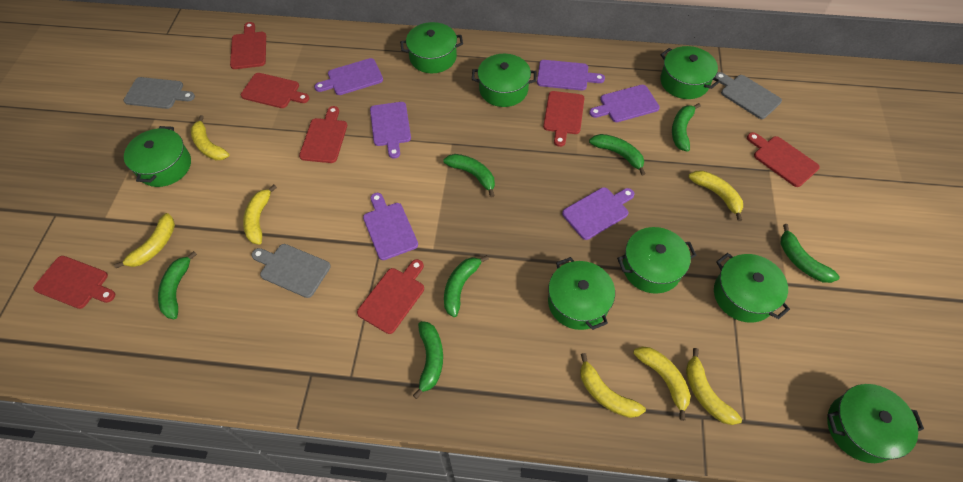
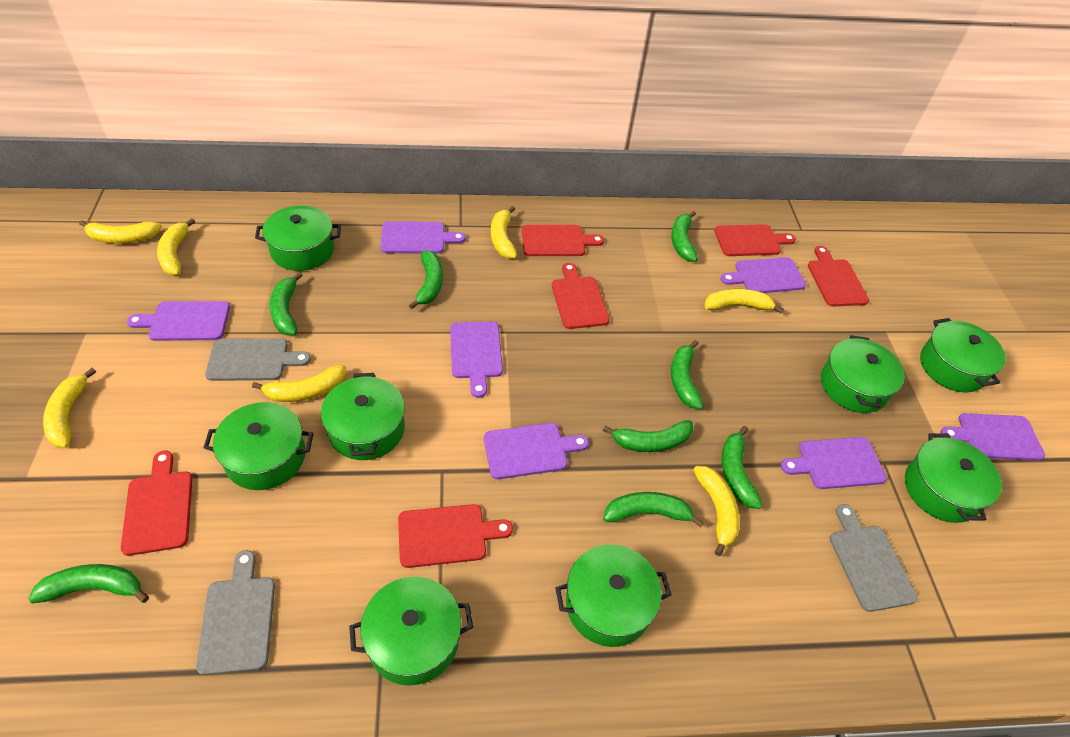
green banana: [158,251,197,319] [413,321,443,399] [443,154,495,198] [444,255,489,317] [589,134,646,176] [672,103,701,152] [781,224,840,283] = 7 -> [28,564,149,603] [269,272,303,335] [409,250,443,309] [603,420,693,452] [603,492,704,527] [671,211,698,262] [671,340,703,409] [722,426,763,509] = 8
purple cutting board: [314,58,383,95] [363,193,418,260] [370,102,411,159] [537,60,605,90] [562,187,634,240] [589,85,660,122] = 6 -> [127,301,230,341] [381,221,466,254] [450,322,503,398] [484,423,589,479] [720,257,806,293] [781,437,887,489] [940,413,1045,460] = 7
red cutting board: [33,256,115,309] [230,22,266,69] [241,73,310,108] [299,106,347,163] [357,259,424,334] [543,91,584,147] [747,132,820,187] = 7 -> [121,451,193,556] [398,504,513,568] [522,225,604,256] [552,263,610,329] [714,224,796,256] [808,246,869,306] = 6

